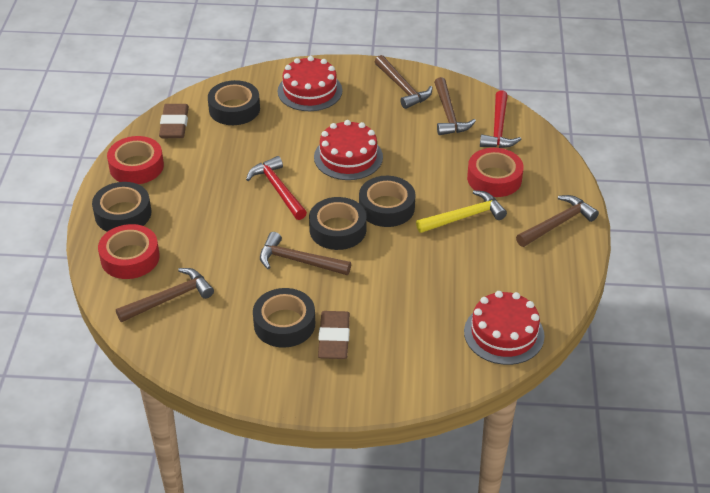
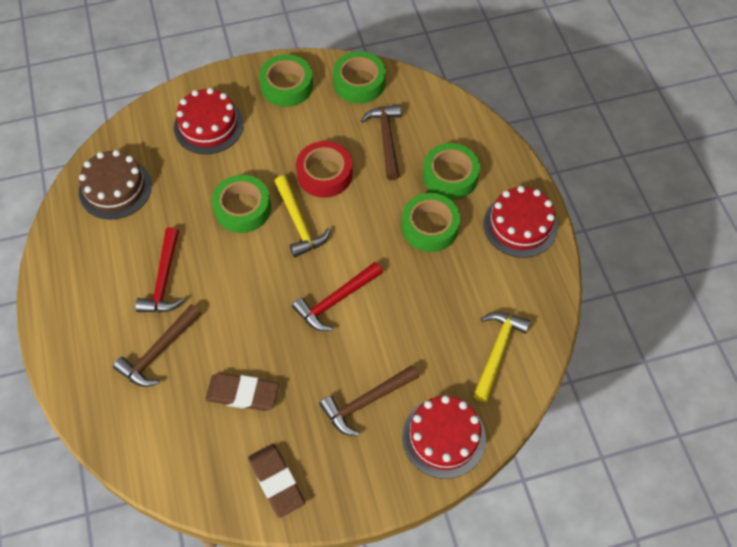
black tape: [92,182,151,232] [208,80,260,125] [253,288,315,348] [309,197,367,250] [359,176,416,227] = 5 -> none = 0
brown cake: none = 0 -> [79,150,152,220] = 1
brown hammer: [116,268,214,322] [260,232,351,275] [375,55,433,109] [434,77,476,135] [516,195,599,247] = 5 -> [113,304,201,387] [319,365,419,436] [361,104,401,180] = 3
green tape: none = 0 -> [212,175,271,233] [259,54,313,107] [333,51,386,104] [401,193,460,252] [423,143,480,200] = 5
red tape: [98,224,160,279] [107,136,164,184] [467,148,524,197] = 3 -> [296,141,353,198] = 1
yellow hammer: [416,190,507,233] = 1 -> [274,175,331,257] [473,312,530,402] = 2

